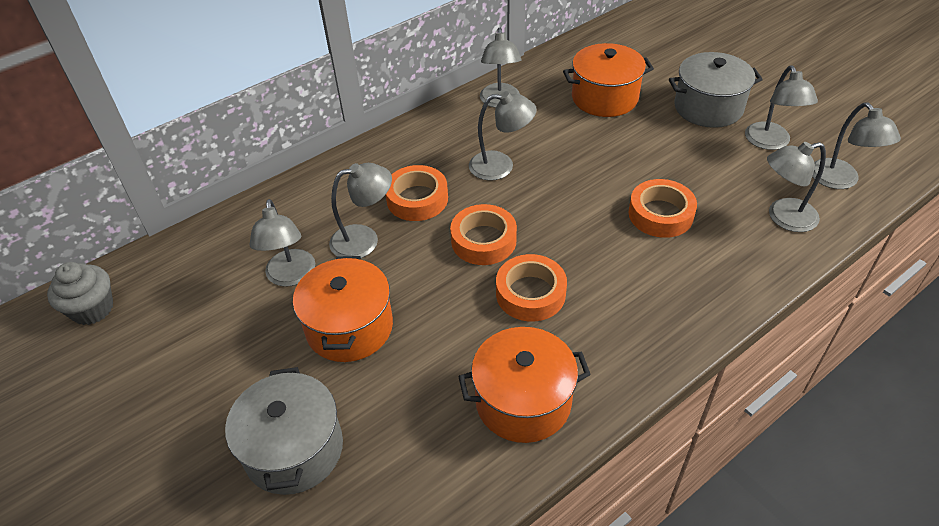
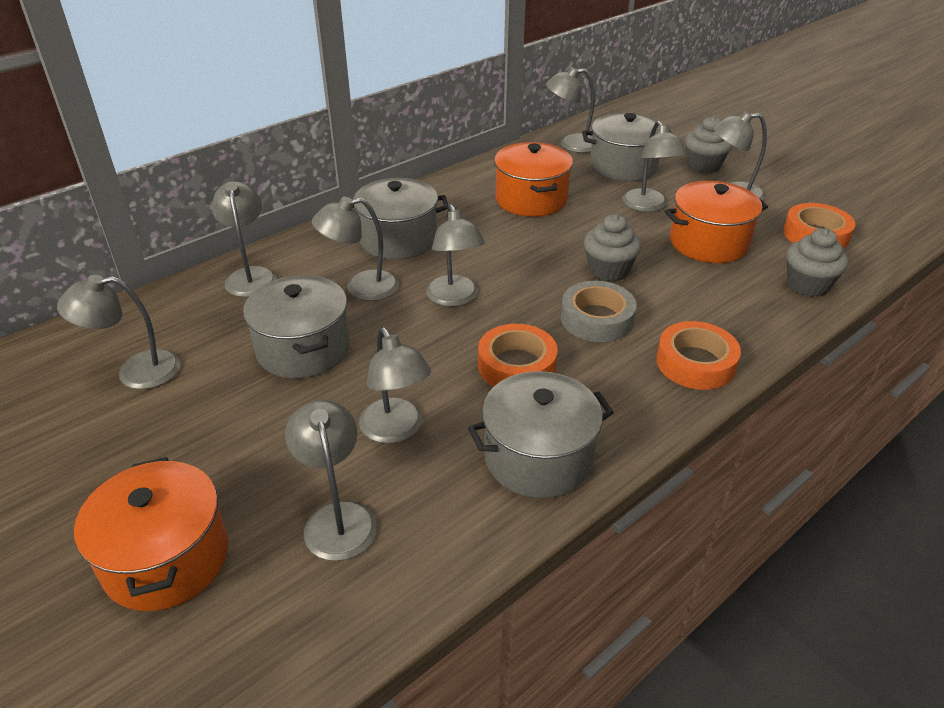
grey cupcake: [47,262,113,325] = 1 -> [584,214,642,282] [685,116,733,174] [786,228,848,297] = 3
grey lamp: [250,199,315,287] [329,163,392,258] [469,91,537,181] [480,28,521,108] [745,65,818,150] [767,142,826,232] [812,102,901,189] = 7 -> [57,275,180,389] [211,181,277,297] [285,400,377,561] [312,197,399,301] [359,327,431,443] [426,204,485,307] [546,67,595,153] [622,121,687,212] [713,111,767,201] = 9
grey pot: [225,367,343,495] [669,52,763,128] = 2 -> [243,275,350,379] [353,178,448,260] [468,371,614,498] [582,113,671,182] = 4
grey tape: none = 0 -> [561,281,637,342] = 1
orange tape: [386,165,448,221] [450,204,517,265] [496,254,567,322] [628,179,697,238] = 4 -> [478,324,558,387] [656,321,741,390] [783,203,855,249] = 3

